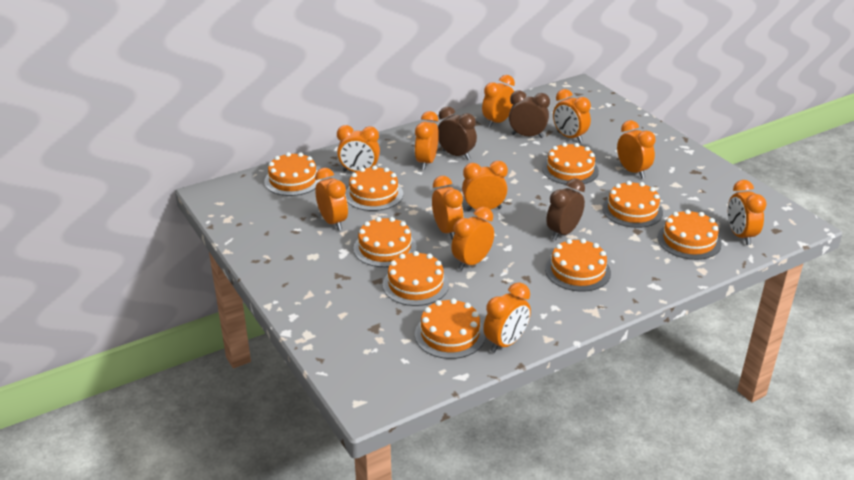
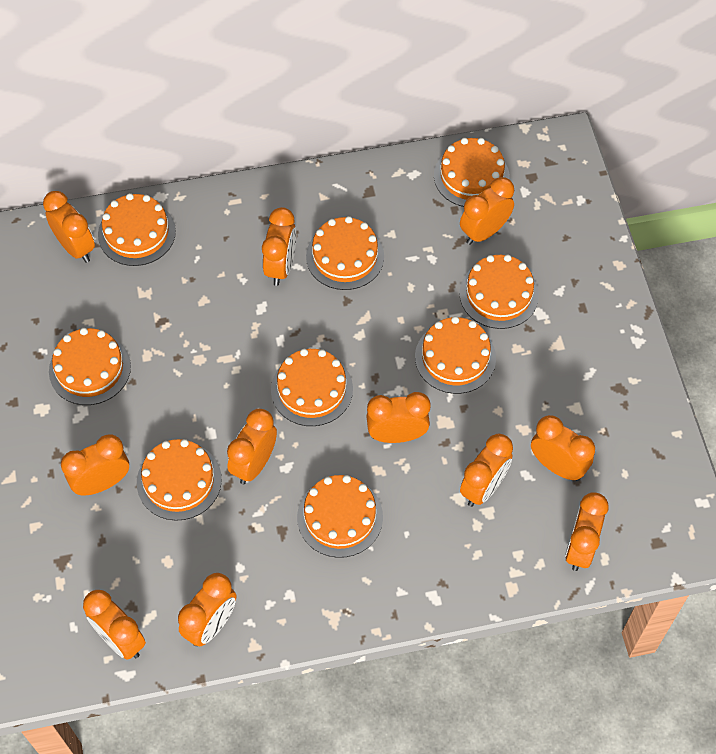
brown clock: [438,107,477,160] [509,90,550,138] [546,178,585,240] = 3 -> none = 0

